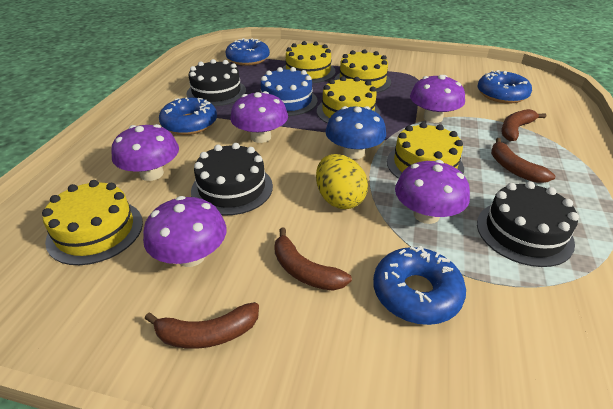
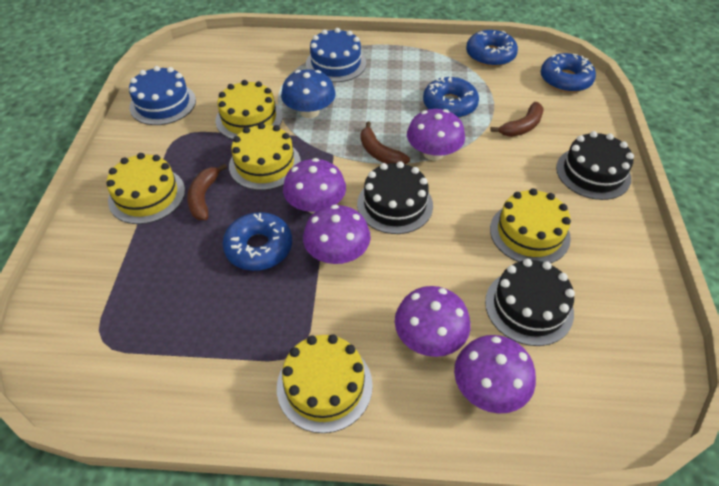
blue cake: [261,67,318,116] = 1 -> [129,66,196,125] [306,28,366,82] = 2
brown banana: [145,302,259,349] [274,228,352,291] [491,138,555,183] [501,109,546,141] = 4 -> [187,164,227,220] [361,121,410,164] [490,102,544,137] = 3
yellow egg: [316,154,368,209] = 1 -> none = 0

